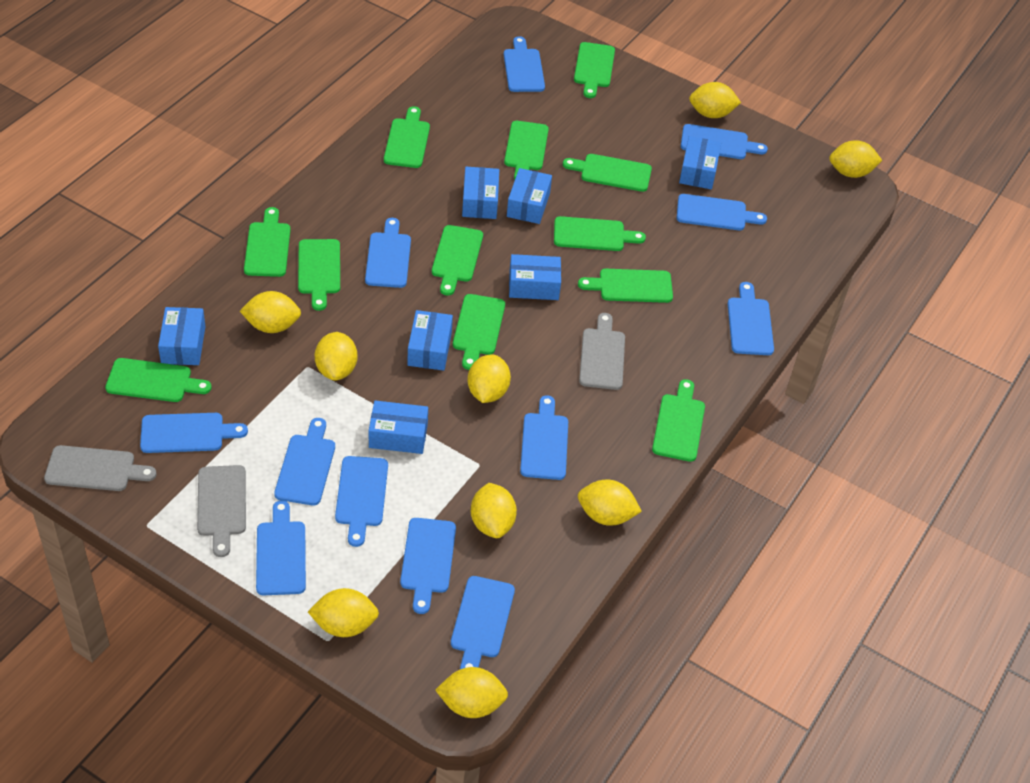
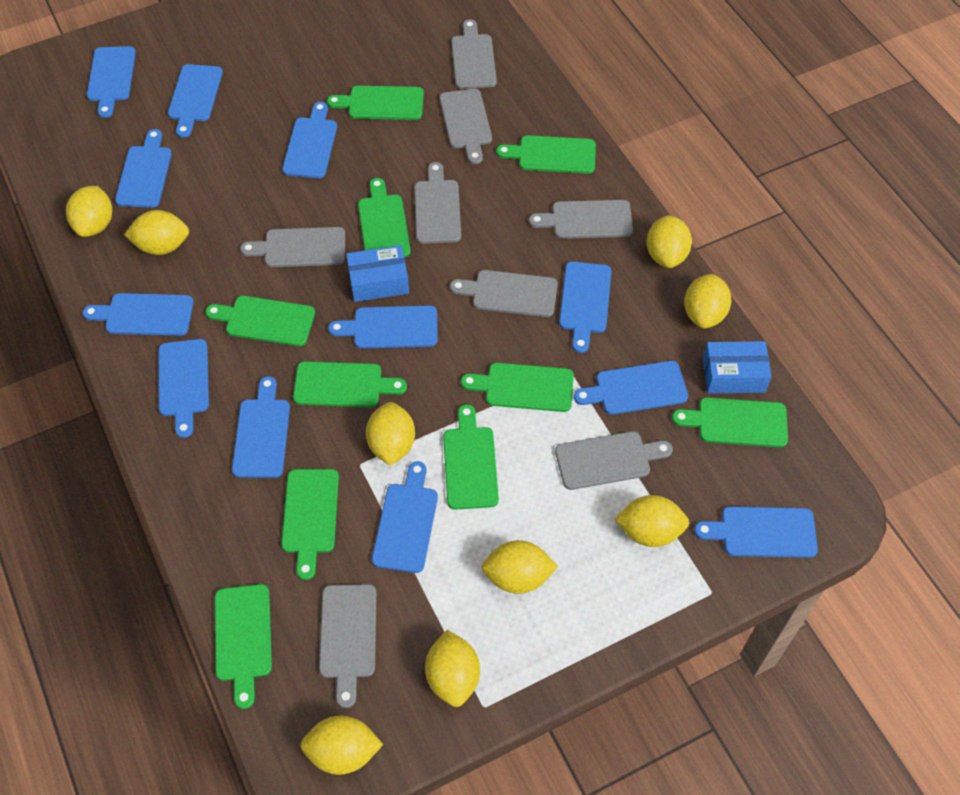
blue box: [158,307,206,365] [369,401,428,454] [407,310,453,371] [462,167,499,219] [507,168,552,224] [509,254,561,300] [679,136,721,189] = 7 -> [346,245,409,302] [703,341,772,394] = 2
green cutting board: [105,358,212,402] [244,207,291,277] [298,239,340,311] [384,106,430,168] [432,225,483,295] [453,294,505,370] [504,121,549,180] [554,216,646,251] [563,154,652,192] [574,42,615,98] [578,269,673,303] [652,379,705,462] = 12 -> [205,296,315,346] [215,584,272,709] [281,469,339,580] [293,361,407,407] [327,86,424,120] [358,178,411,257] [443,404,499,510] [461,363,574,412] [496,135,596,174] [672,397,788,447] = 10
grey cutting board: [44,445,156,491] [197,465,246,557] [579,313,625,390] = 3 -> [240,227,345,267] [319,584,377,708] [414,162,461,244] [440,89,492,164] [450,270,558,317] [451,19,497,89] [529,200,633,239] [555,431,673,490] = 8

